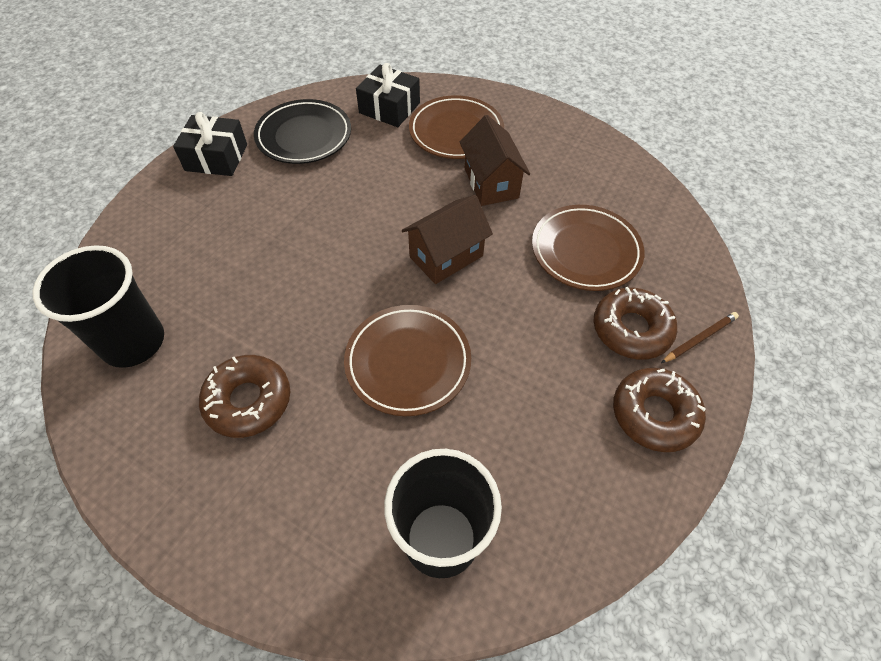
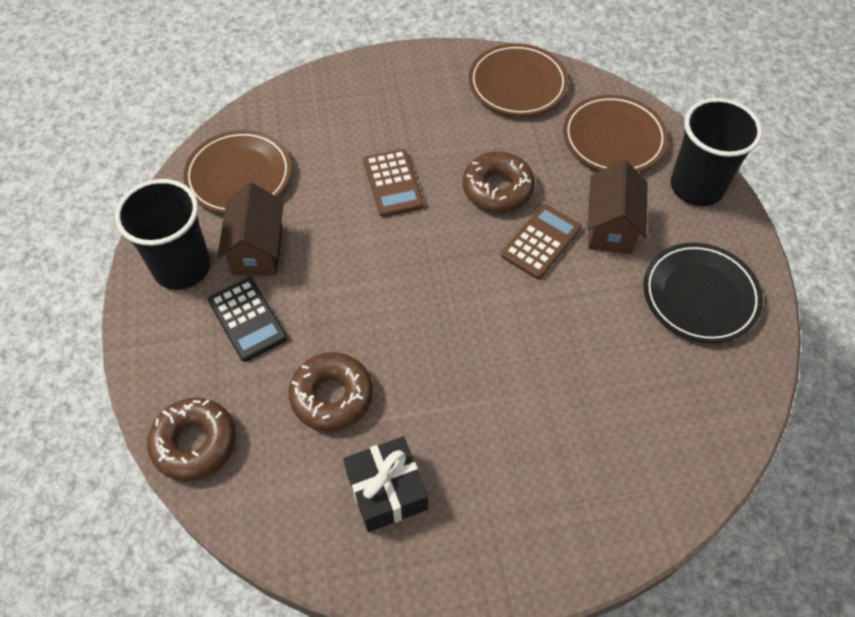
black calculator: none = 0 -> [208,278,287,362] = 1
black gift: [173,112,247,176] [356,63,420,127] = 2 -> [343,436,428,532] = 1
brown calculator: none = 0 -> [363,149,424,217] [501,204,582,279] = 2
brown pencil: [661,312,739,363] = 1 -> none = 0

